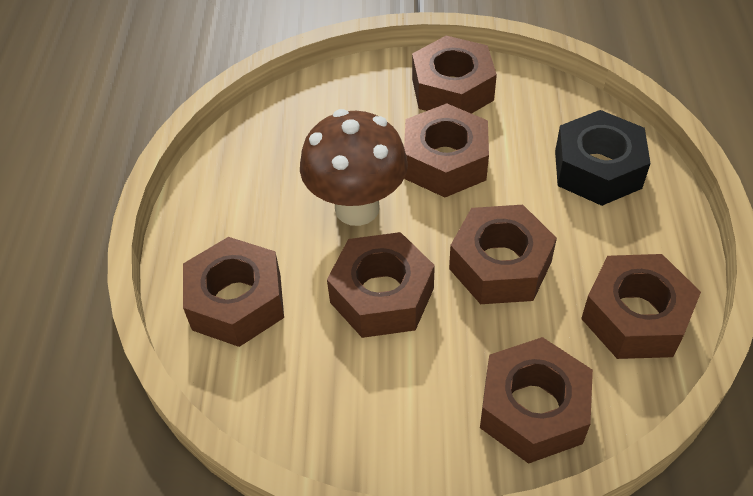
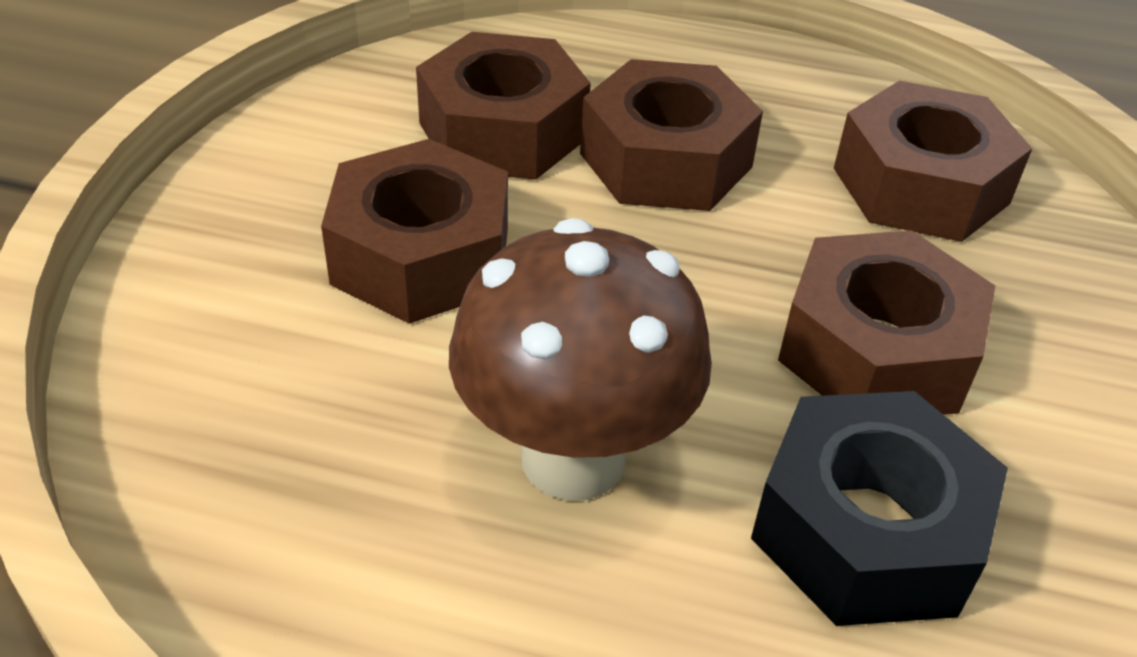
brown nut: [183,237,284,347] [327,232,435,338] [404,103,489,197] [412,35,497,114] [449,205,557,304] [480,337,593,464] [581,254,701,359] = 7 -> [321,139,508,324] [416,32,591,180] [580,59,763,211] [778,230,995,415] [834,81,1032,242] = 5

